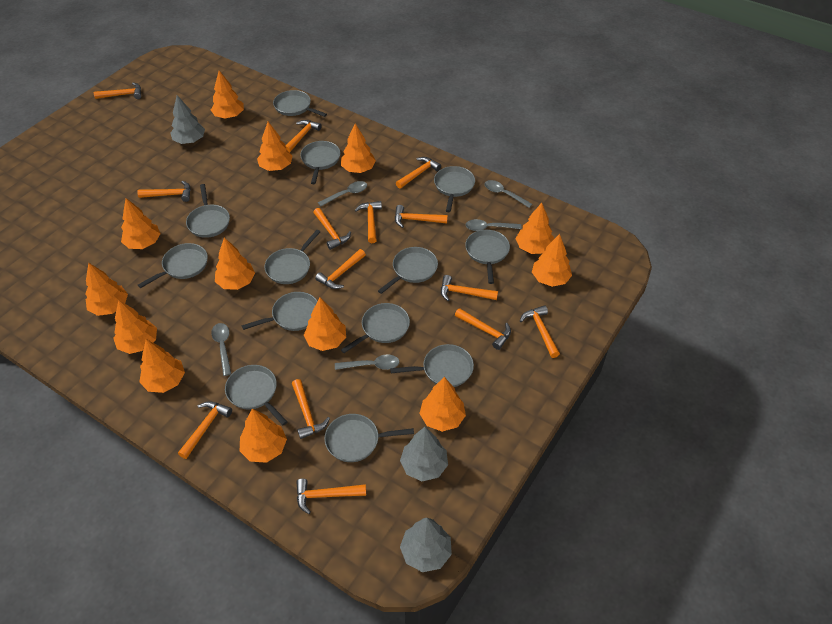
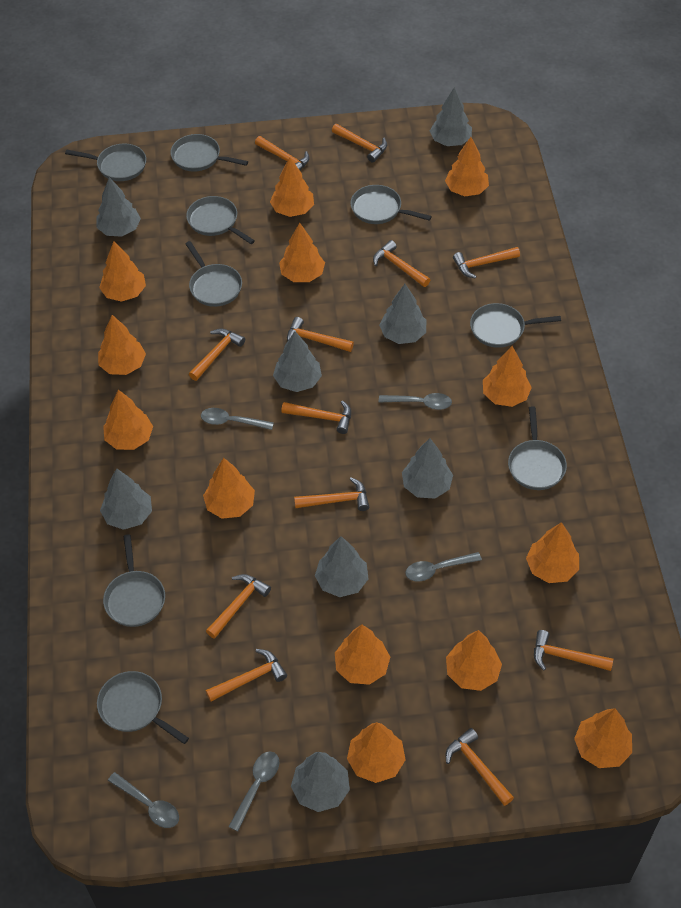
grey pan: [138,243,208,288] [186,184,230,238] [225,365,287,425] [242,292,317,331] [264,230,320,284] [273,90,327,117] [300,141,341,184] [324,414,414,462] [341,303,410,353] [378,247,438,294] [390,344,474,387] [434,166,475,212] [465,230,510,284] = 13 -> [65,143,146,181] [97,671,189,744] [103,535,165,627] [170,134,248,172] [185,241,242,307] [186,196,255,244] [350,185,432,224] [470,303,561,348] [508,406,567,490] = 9
grey tree: [171,95,205,144] [400,427,448,481] [400,518,452,572] = 3 -> [96,177,141,237] [100,468,152,530] [273,331,322,392] [291,752,350,812] [315,536,368,597] [379,284,426,344] [402,438,453,498] [430,87,472,146] = 8
orange hammer: [94,83,141,99] [137,180,191,202] [178,401,232,459] [286,120,322,153] [292,379,330,439] [296,479,366,514] [313,208,351,250] [315,249,366,289] [355,201,382,243] [395,205,448,228] [396,157,441,189] [441,275,498,301] [455,308,511,350] [520,305,560,358] = 14 -> [189,329,245,381] [206,574,271,639] [206,649,287,702] [255,136,309,170] [281,400,351,434] [287,317,354,352] [294,477,369,511] [332,124,387,163] [373,240,430,287] [446,728,514,806] [453,247,520,279] [534,630,613,671] = 12

